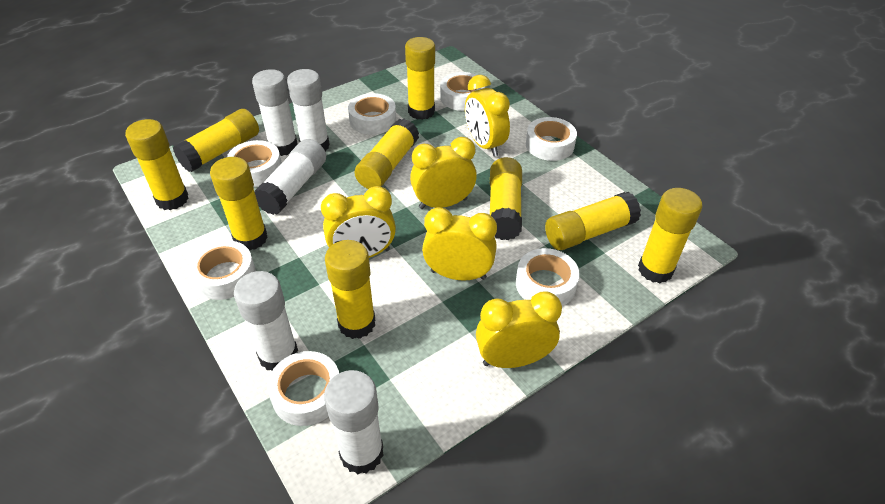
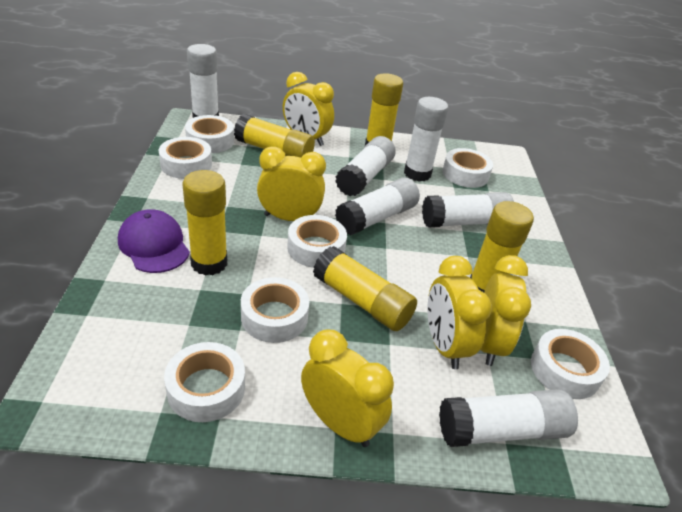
purple cap: none = 0 -> [118,209,190,273] = 1
white glue stick: [234,271,298,371] [252,69,298,156] [254,139,326,215] [287,69,330,152] [324,370,384,474] = 5 -> [187,44,219,118] [335,136,396,196] [335,177,420,235] [404,97,449,182] [422,192,514,228] [439,389,578,447] = 6
yellow glue stick: [125,119,188,210] [173,109,259,172] [210,157,268,251] [325,240,375,339] [354,119,419,189] [405,37,435,120] [490,157,522,240] [545,192,641,250] [638,188,702,283] = 9 -> [183,170,227,276] [234,114,315,157] [313,246,417,331] [365,73,403,146] [470,201,534,292] = 5

